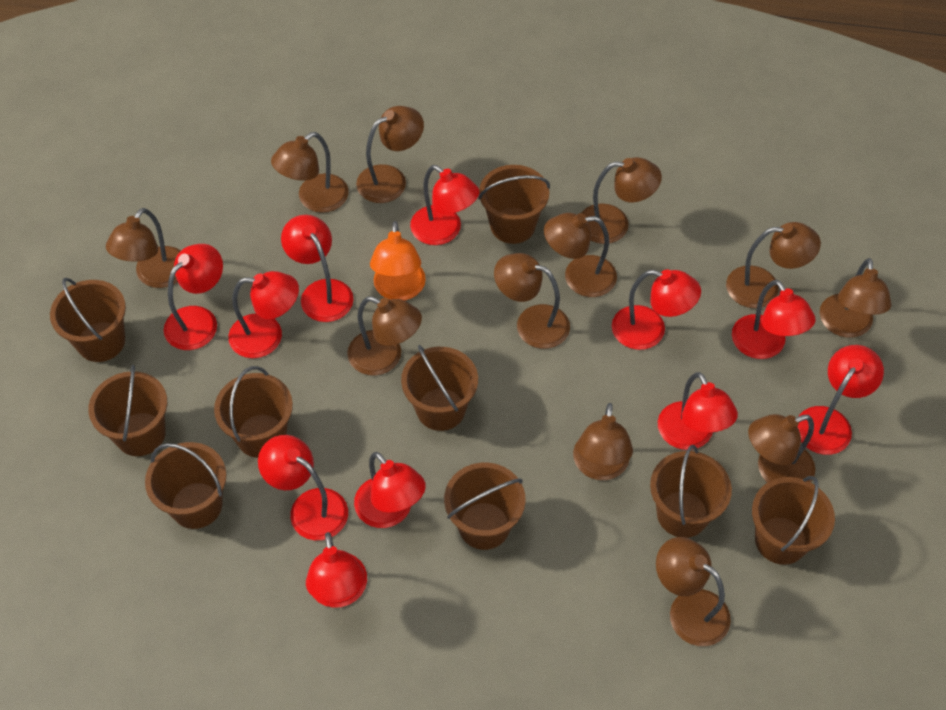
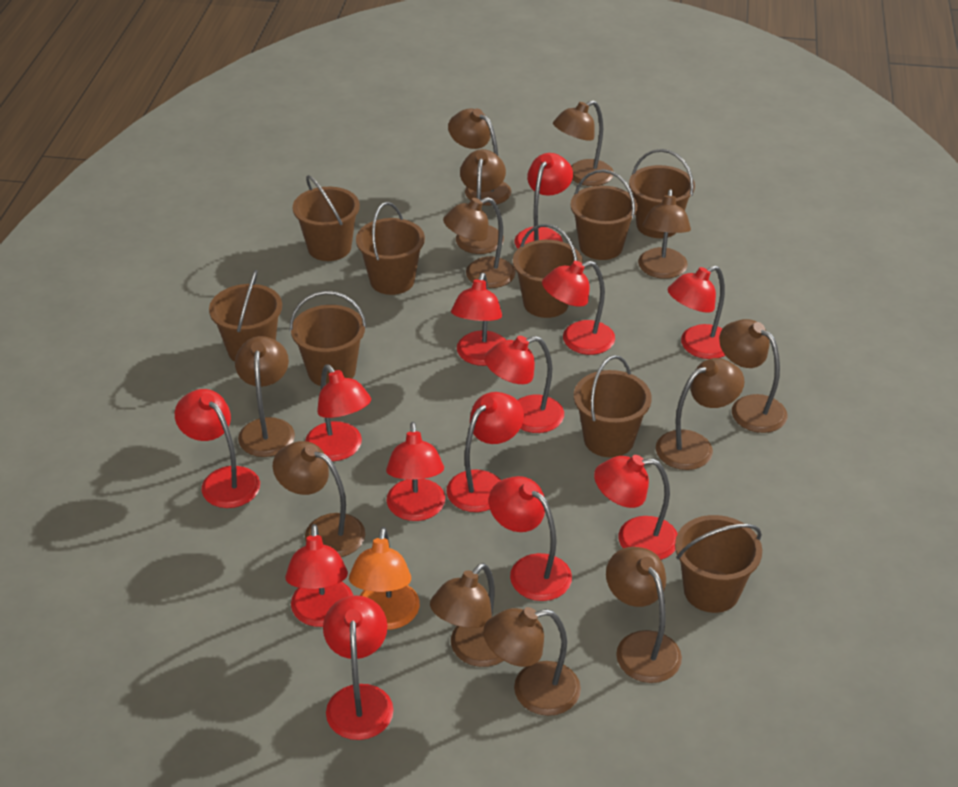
red lamp: [163,244,223,350] [228,271,299,358] [258,435,348,540] [281,215,354,322] [306,532,367,608] [354,452,426,528] [410,165,479,245] [612,269,701,350] [658,372,738,450] [732,280,816,359] [797,345,884,455] = 11 -> [175,389,260,508] [285,524,353,627] [305,364,371,461] [323,595,394,740] [386,422,445,521] [447,392,524,512] [451,273,506,366] [484,336,564,433] [489,476,572,601] [514,153,573,249] [542,261,615,355] [594,455,678,560] [668,266,725,359] = 13

